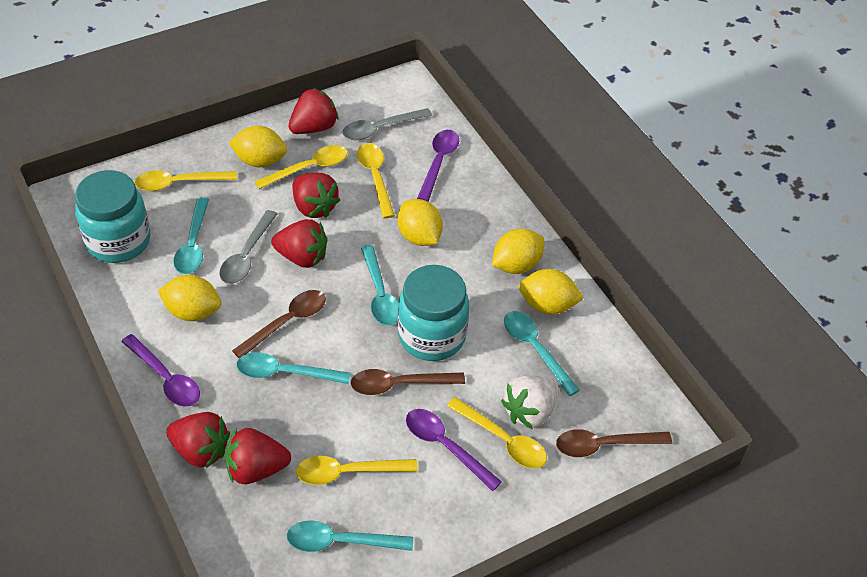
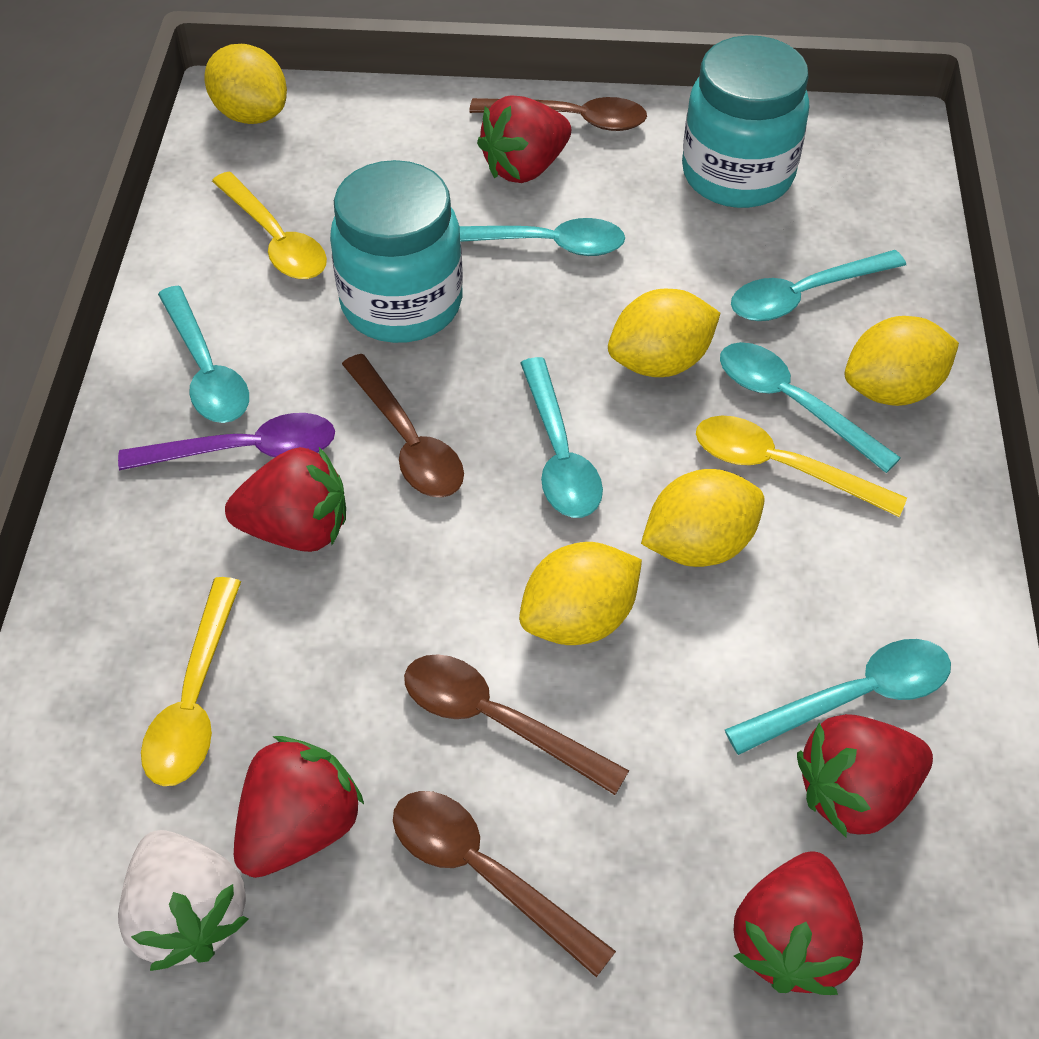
brown spoon: [232,290,326,358] [351,369,465,395] [556,429,672,457] = 3 -> [342,354,464,497] [393,791,616,977] [404,654,629,795] [469,97,647,131] = 4
grey spoon: [219,210,277,284] [342,108,432,140] = 2 -> none = 0
purple spoon: [121,334,200,407] [406,409,502,491] [417,130,459,202] = 3 -> [118,413,335,471] = 1
turquoise spoon: [173,197,209,274] [237,352,351,384] [287,520,413,552] [361,245,399,325] [504,311,580,396] = 5 -> [158,286,249,423] [460,218,625,256] [521,357,603,518] [720,342,901,473] [725,639,951,755] [731,250,906,321] = 6
yellow spoon: [135,171,237,191] [254,145,348,189] [296,456,418,485] [357,143,395,218] [447,397,547,469] = 5 -> [141,577,241,786] [212,172,327,279] [696,415,907,517] = 3

